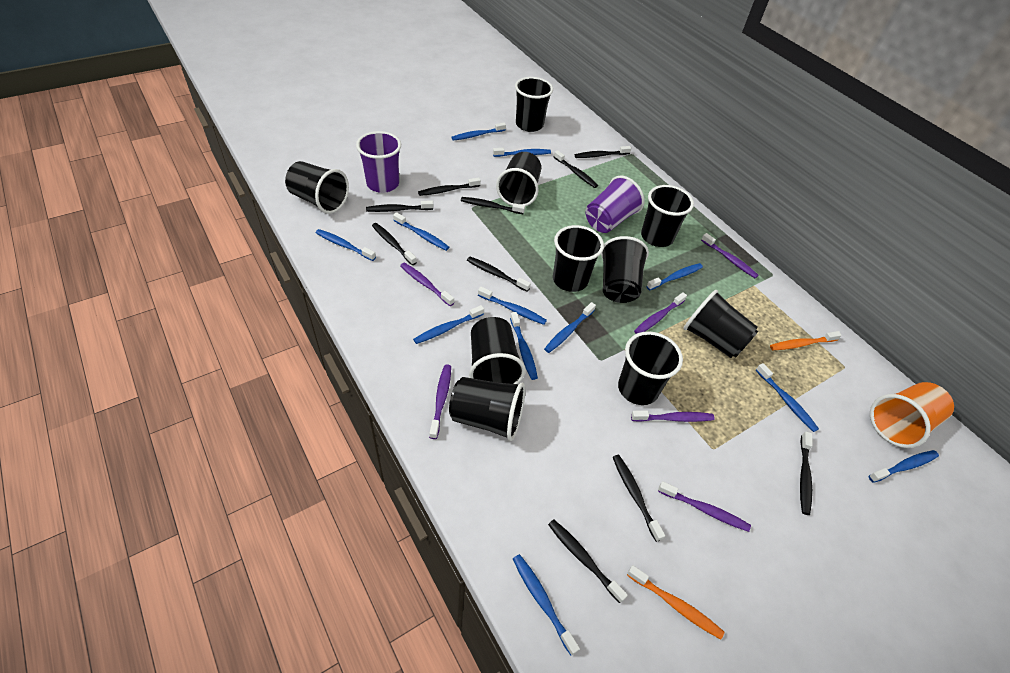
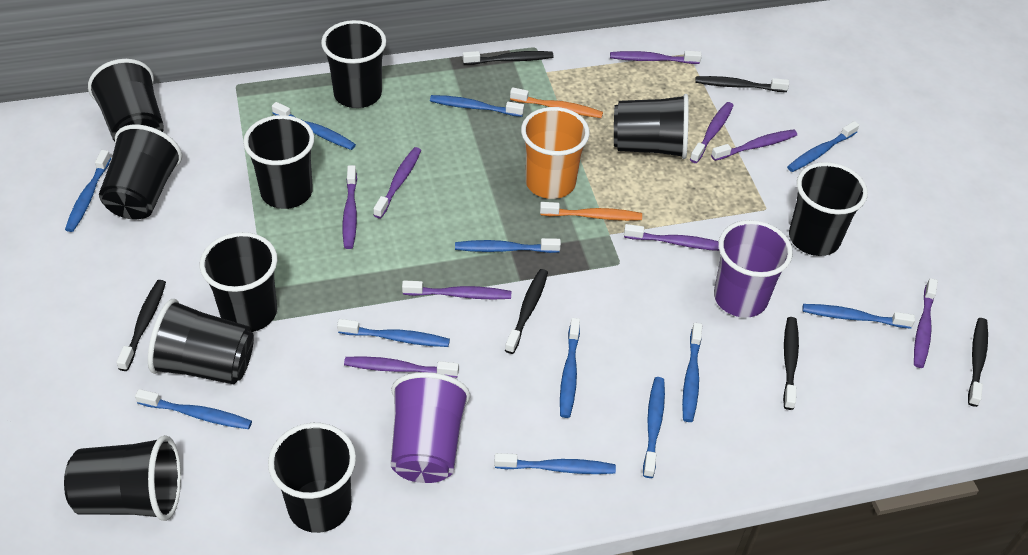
black toothbrush: [366,200,433,212] [372,223,417,265] [418,177,481,196] [461,197,525,214] [467,257,531,292] [548,519,628,603] [554,150,598,188] [575,146,631,158] [613,455,665,542] [800,432,813,515] = 10 -> [116,280,166,371] [463,51,553,65] [505,269,548,354] [695,76,789,92] [783,317,799,410] [968,318,988,407] = 6
purple toothbrush: [400,263,454,306] [429,364,451,439] [631,410,715,422] [634,292,687,334] [658,481,751,532] [701,233,759,278] = 6 -> [343,165,357,249] [344,356,459,378] [374,147,421,219] [402,281,511,300] [610,51,702,64] [624,224,719,251] [690,102,734,163] [711,129,797,161] [914,278,938,368] = 9

